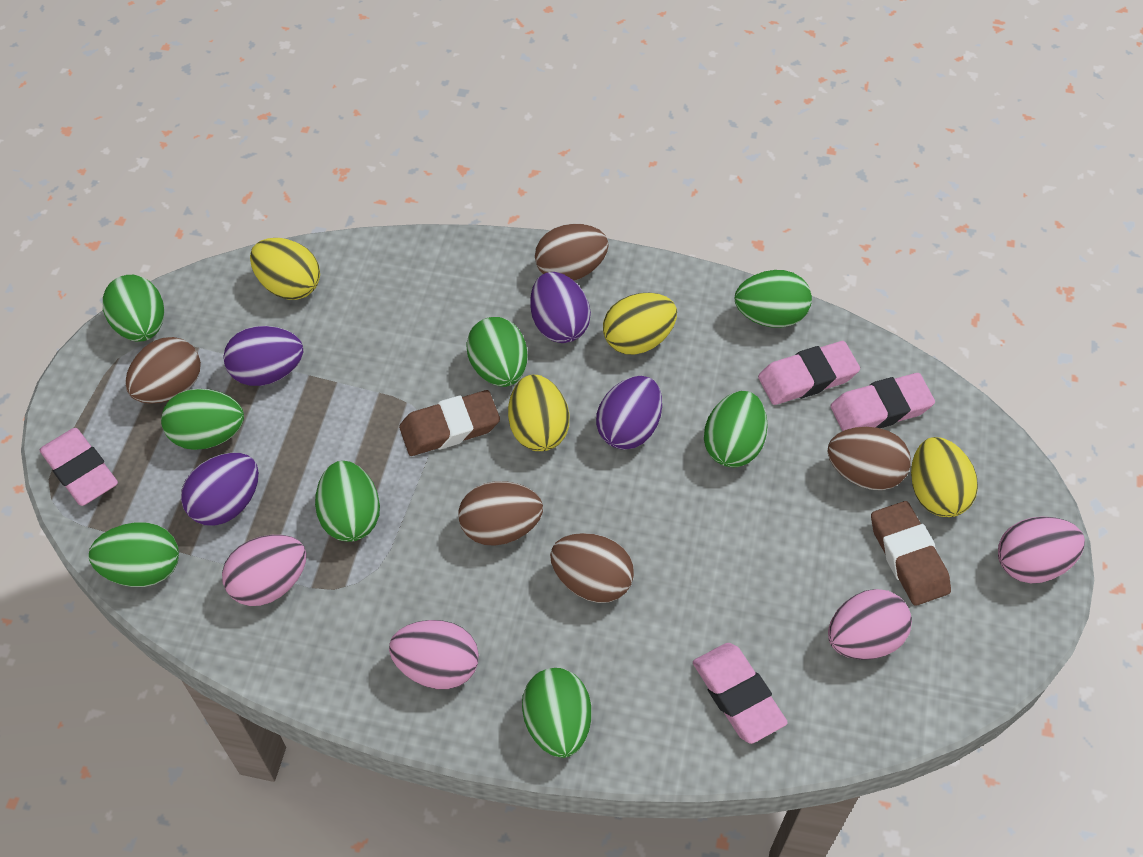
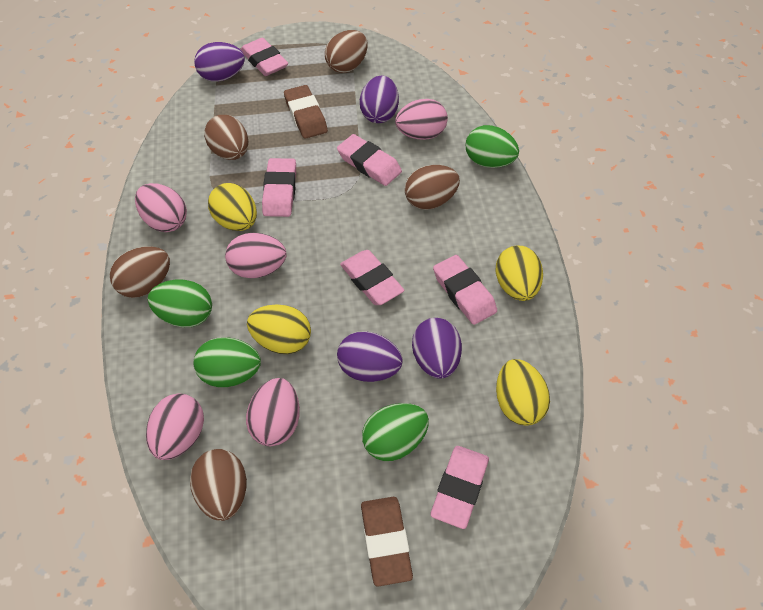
green egg: [89,522,179,587] [102,275,164,342] [161,389,244,450] [315,461,380,542] [466,317,527,387] [522,668,591,758] [704,391,768,467] [735,270,812,328] = 8 -> [148,280,212,327] [194,337,261,387] [362,403,429,461] [466,125,519,168] = 4
pink egg: [222,535,306,606] [389,620,479,689] [828,589,912,660] [998,516,1085,583] = 4 -> [135,183,187,232] [146,393,204,460] [225,233,286,278] [246,378,300,446] [395,99,448,140] = 5
pink eraser: [40,428,118,506] [693,643,788,744] [758,341,860,405] [830,373,935,431] = 4 -> [240,38,288,76] [262,158,296,217] [337,134,402,186] [340,250,405,305] [431,446,489,529] [433,255,497,325] = 6

